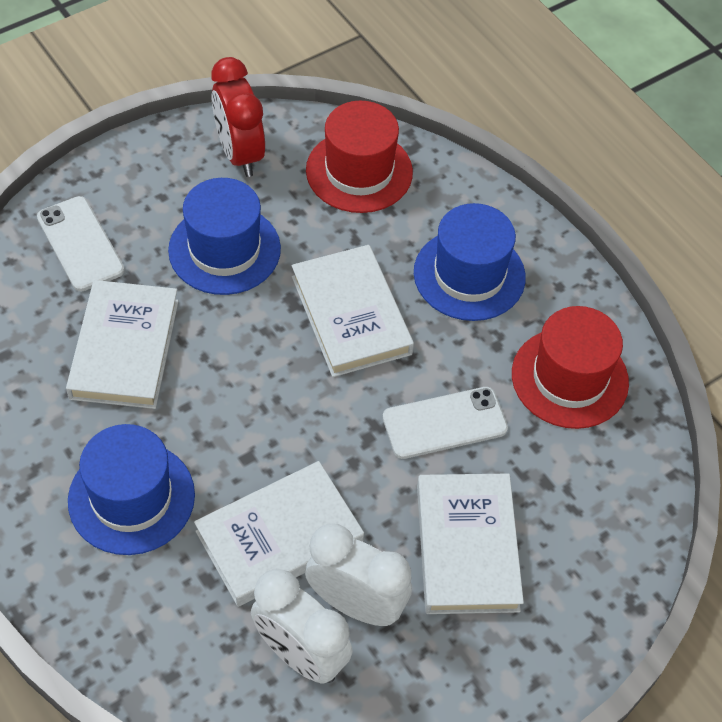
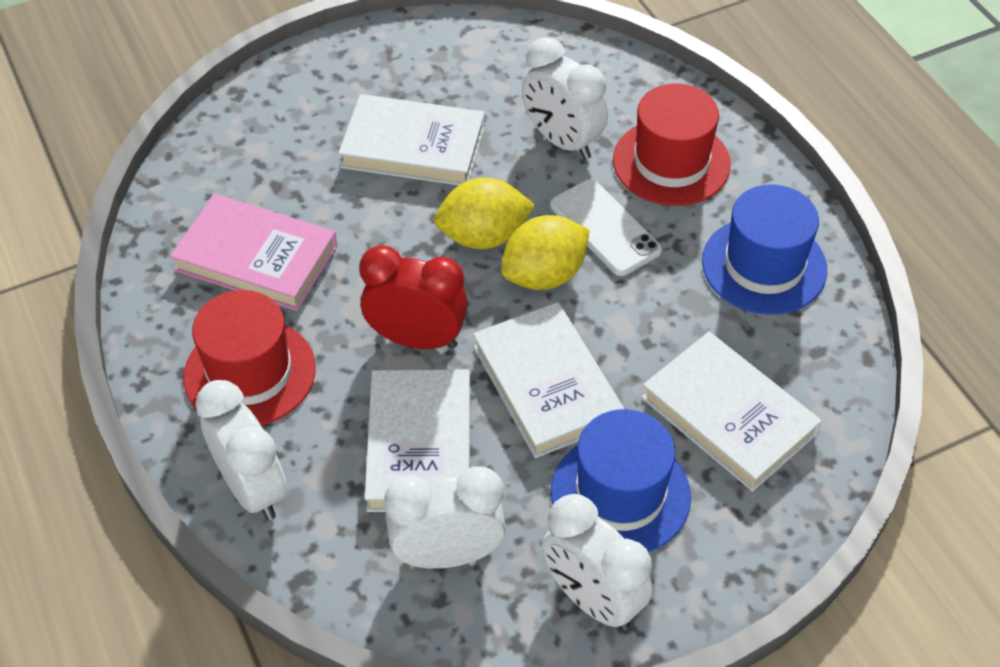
blue hat: [68,424,195,555] [168,178,281,295] [414,203,526,321] = 3 -> [551,409,691,552] [702,184,827,315] = 2
pink book: none = 0 -> [170,194,337,311] = 1
white clock: [251,569,353,684] [305,524,412,626] = 2 -> [195,380,287,520] [384,467,506,569] [522,37,608,160] [542,494,653,630] = 4
white phone: [37,196,125,291] [383,387,508,459] = 2 -> [550,179,662,276] = 1
yellow lemon: none = 0 -> [434,178,535,249] [501,215,590,290] = 2

